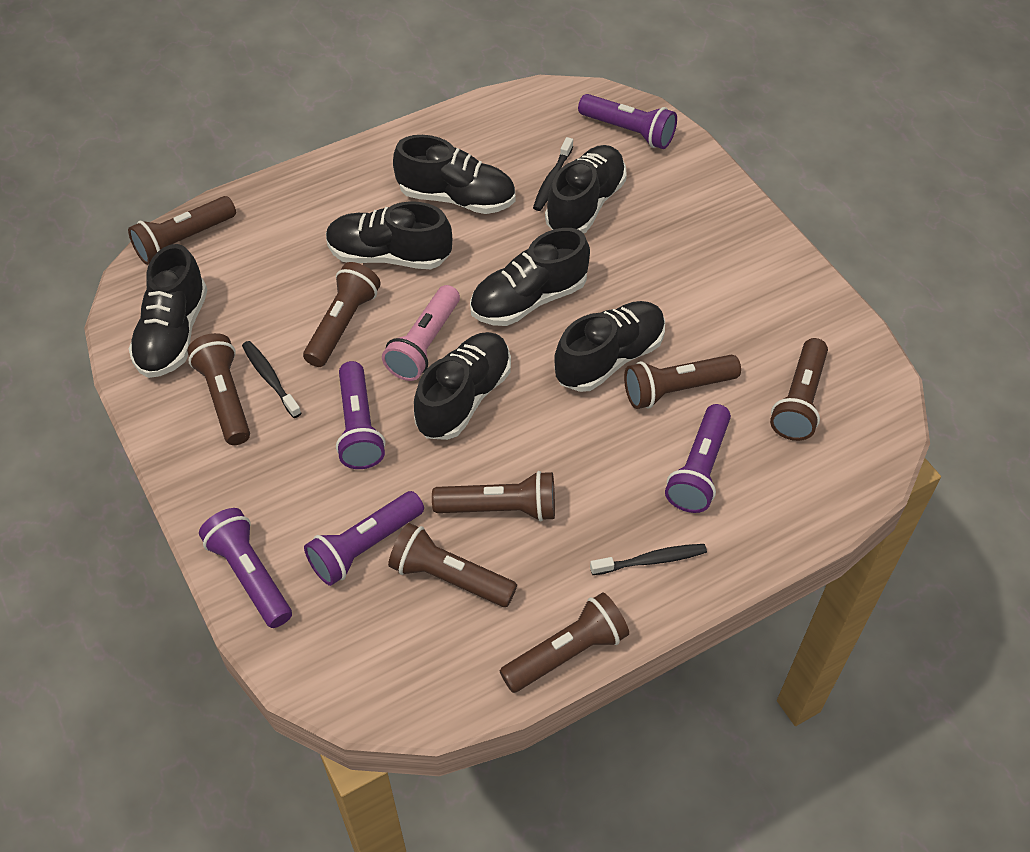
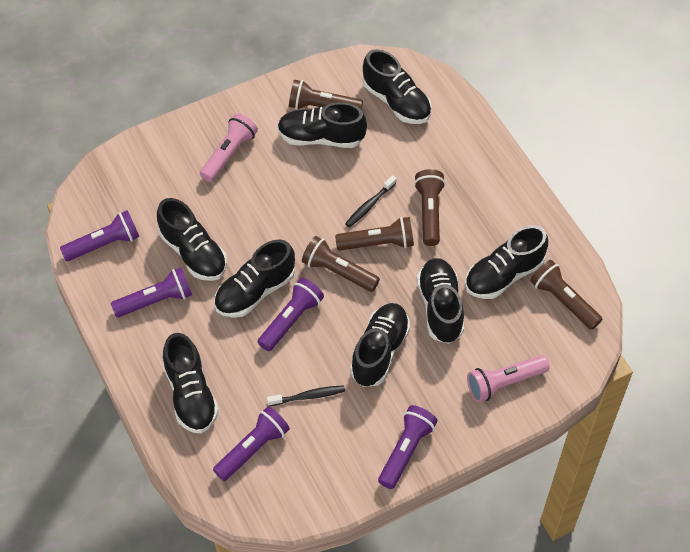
black shoe: [129,244,207,378] [326,201,452,269] [393,135,515,214] [414,332,511,440] [470,228,590,326] [545,145,627,233] [554,301,665,392] = 7 -> [157,198,227,281] [163,333,219,433] [214,239,295,318] [277,102,367,148] [350,303,410,387] [363,49,432,124] [417,258,464,344] [465,226,548,299] = 8
black toothbrush: [242,341,302,418] [533,137,573,211] [590,544,707,575] = 3 -> [267,385,345,406] [345,175,397,227] = 2
brown flashlight: [128,196,236,265] [187,333,250,445] [303,262,381,367] [388,523,517,607] [432,471,555,522] [500,592,629,693] [624,355,741,409] [770,338,828,441] = 8 -> [289,80,363,110] [302,236,380,292] [335,217,414,251] [414,169,445,246] [530,260,602,330] = 5
pink flashlight: [382,285,460,381] = 1 -> [200,113,258,182] [467,355,550,402] = 2

